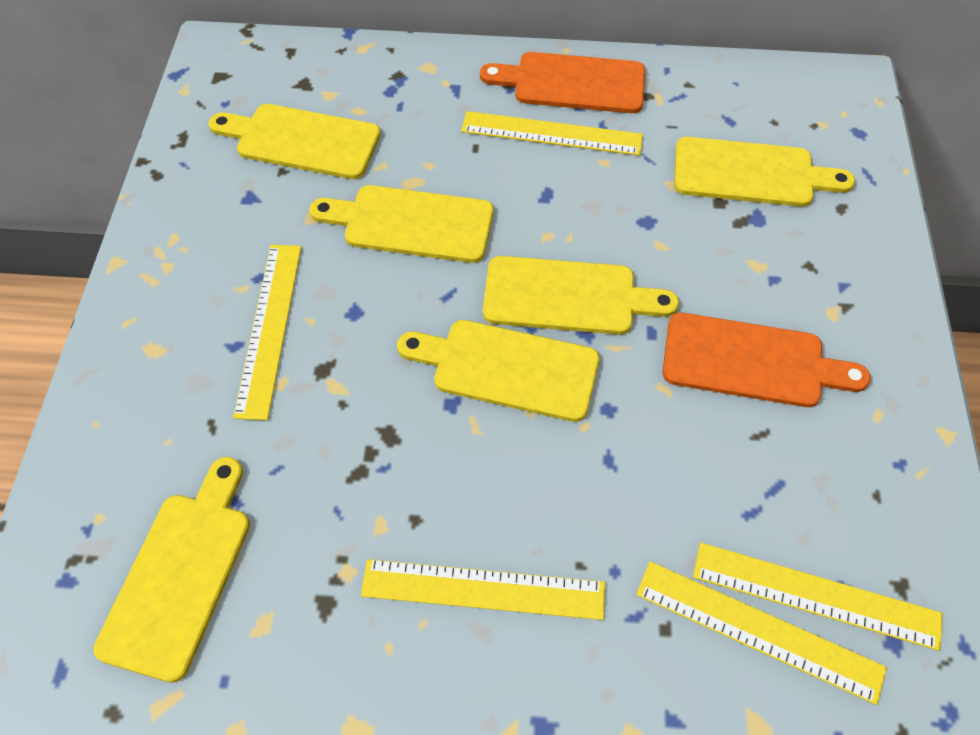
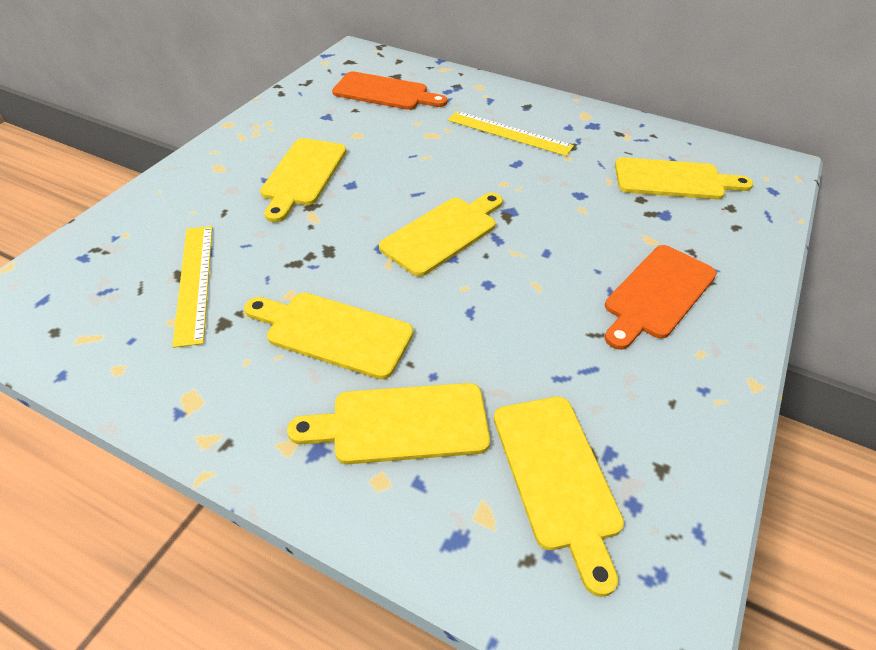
yellow ruler: [233,245,301,420] [361,559,605,620] [461,111,643,156] [636,561,887,705] [693,543,943,651] = 5 -> [172,226,213,348] [448,111,574,156] = 2

